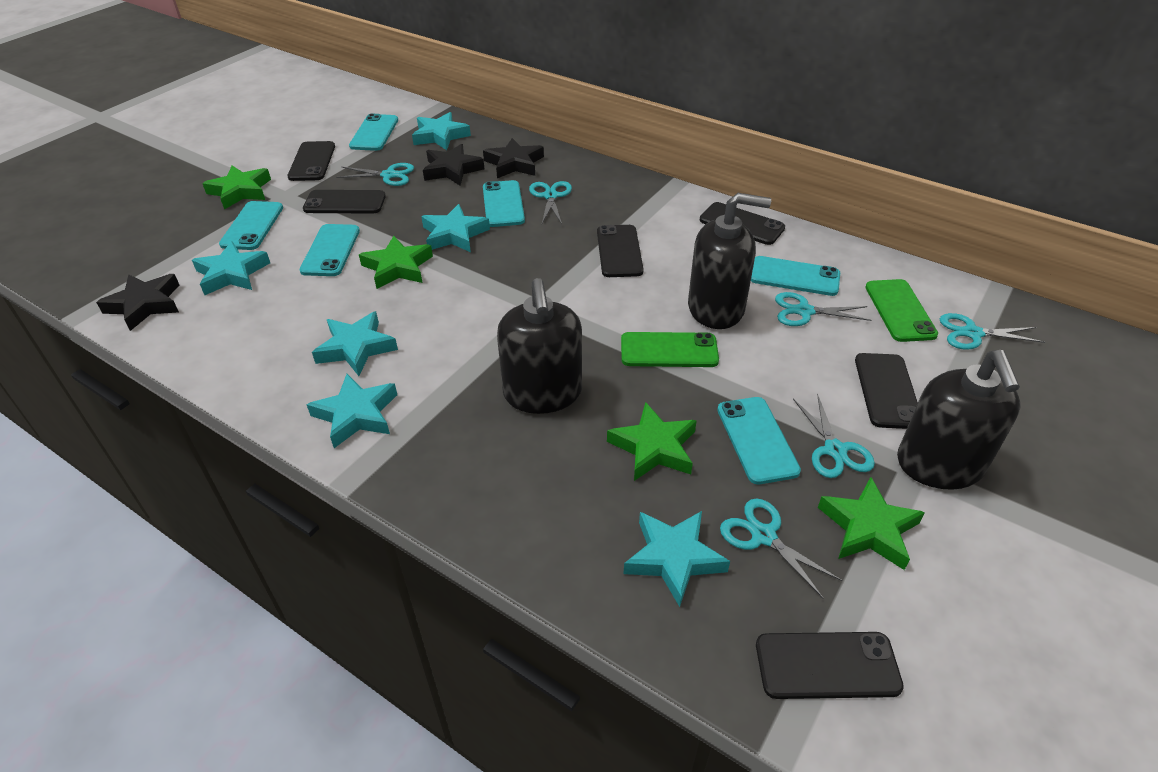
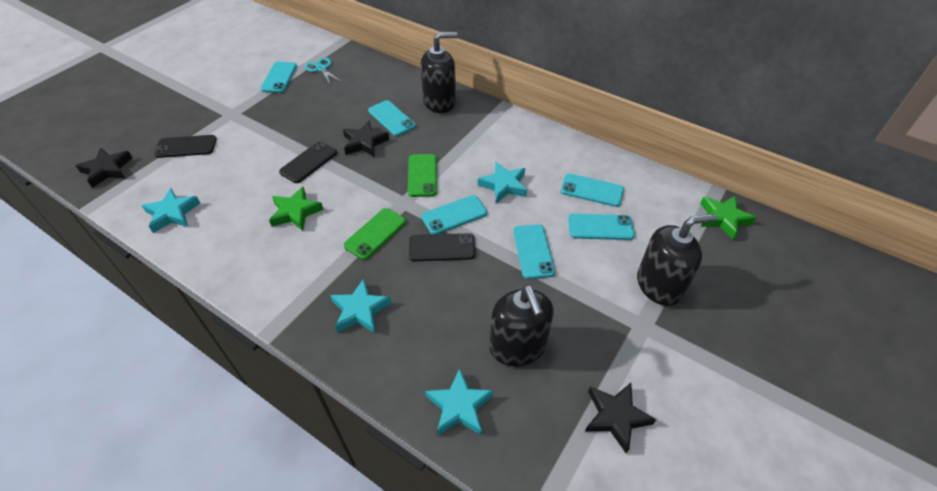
black phone: [287,141,335,181] [303,190,386,214] [597,225,644,277] [700,202,785,245] [756,632,904,699] [855,353,918,429] = 6 -> [154,135,217,158] [279,141,337,183] [409,233,475,261] = 3
green star: [202,166,271,210] [359,236,433,289] [607,402,697,481] [818,477,925,570] = 4 -> [269,187,324,231] [700,196,757,240] = 2
turquoise scissors: [337,163,414,186] [529,181,572,224] [720,498,843,599] [775,292,872,326] [793,393,875,478] [940,313,1045,350] = 6 -> [305,58,342,86] = 1
turquoise star: [192,241,270,295] [307,374,397,448] [312,311,398,376] [412,112,471,150] [421,204,490,252] [624,511,730,607] = 6 -> [141,188,200,233] [330,279,392,333] [425,368,494,435] [478,162,527,204] = 4

